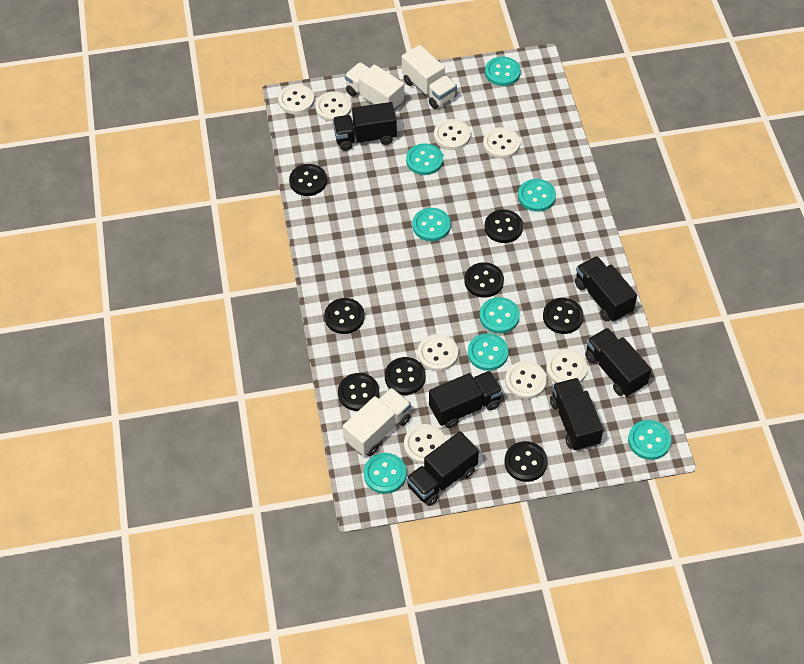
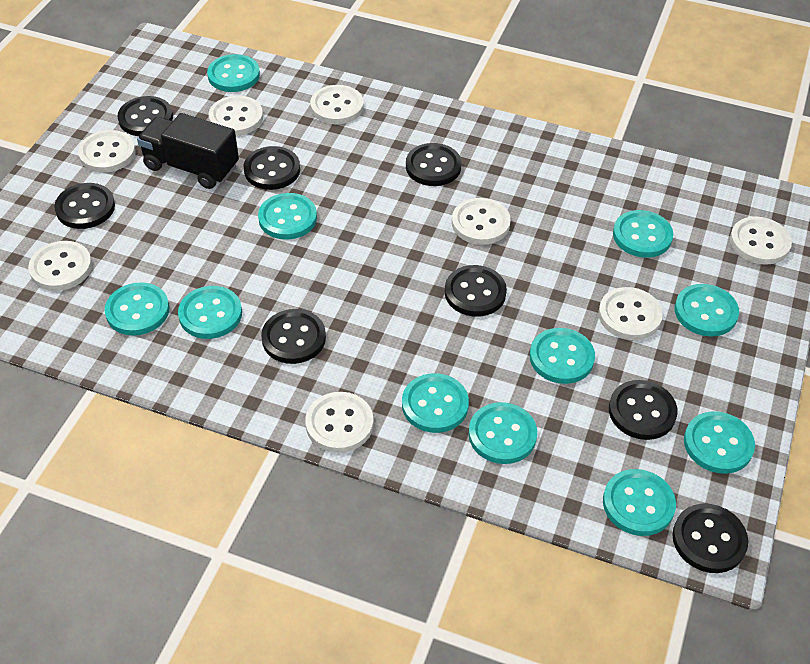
black truck: [333,102,397,151] [406,431,479,506] [429,371,503,428] [550,378,603,451] [575,256,637,322] [585,328,651,397] = 6 -> [137,113,239,189] = 1
turquoise button: [364,453,407,494] [406,143,443,175] [412,208,451,241] [468,333,509,371] [480,297,520,333] [485,57,521,86] [518,179,556,212] [628,420,671,460] = 8 -> [105,282,169,336] [178,286,242,339] [207,54,260,92] [258,193,317,240] [402,373,469,433] [469,402,537,464] [530,328,595,384] [603,469,676,536] [613,210,673,258] [675,284,739,337] [684,411,755,474] = 11
white truck: [343,388,411,456] [345,62,404,111] [402,45,457,109] = 3 -> none = 0

